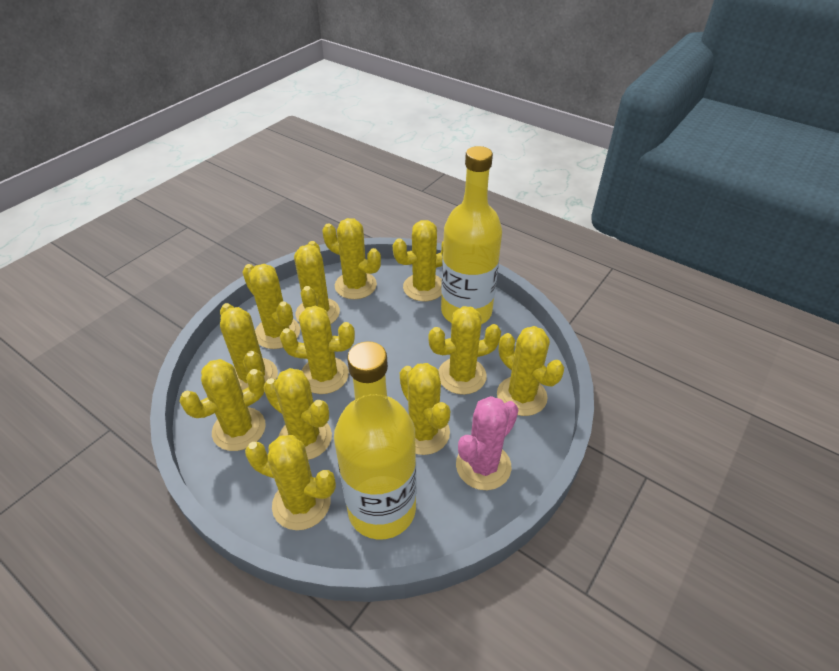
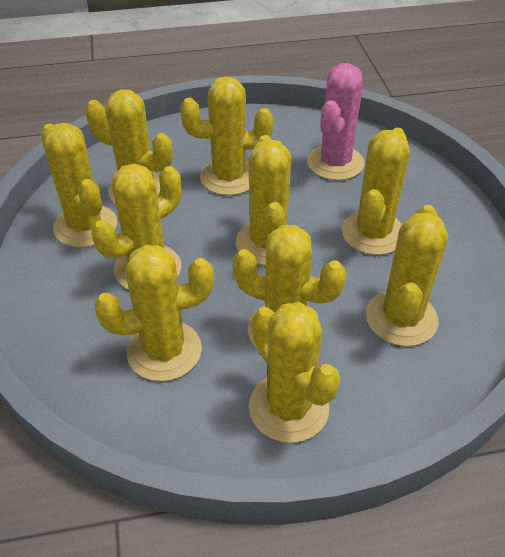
yellow bottle: [334,341,416,540] [441,146,502,324] = 2 -> none = 0
yellow cactus: [179,359,266,451] [220,303,278,390] [242,264,300,349] [245,435,336,530] [264,368,332,460] [280,306,355,394] [294,241,340,324] [322,218,381,299] [393,220,444,301] [400,363,450,455] [428,306,501,395] [497,326,564,416] = 12 -> [41,123,117,248] [85,89,173,204] [91,163,181,290] [94,245,214,381] [180,76,273,195] [233,225,347,349] [236,135,291,266] [249,302,341,443] [342,128,410,255] [366,205,448,346] = 10

